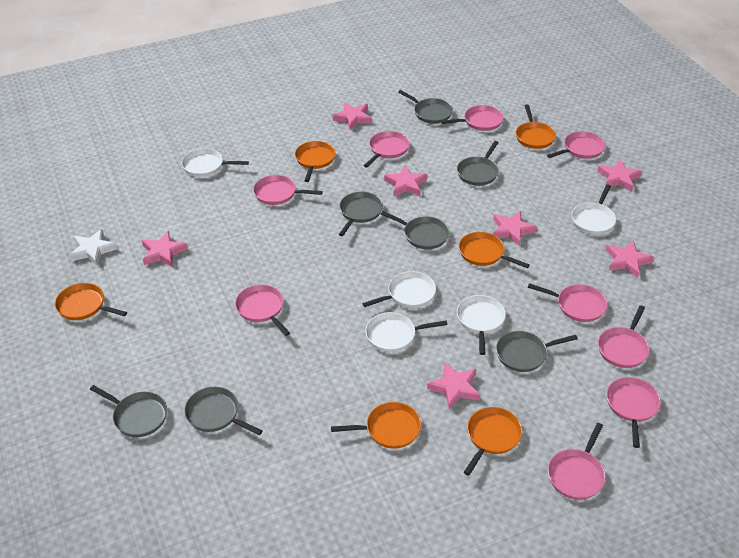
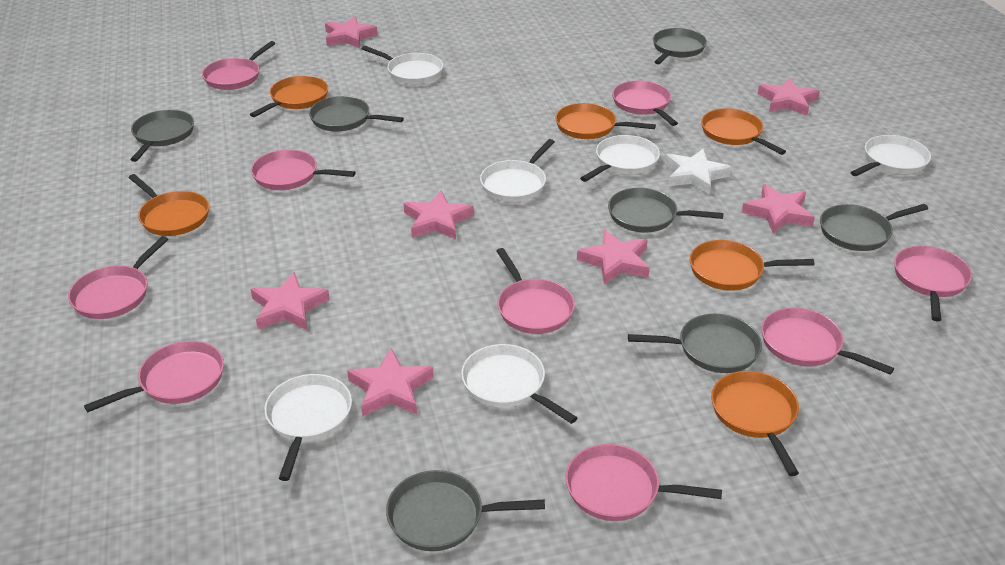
white pan: [181,148,249,177] [362,271,436,308] [365,312,447,352] [457,295,506,355] [571,185,616,234] = 5 -> [265,374,352,481] [362,46,443,84] [461,344,577,424] [480,139,555,202] [580,135,660,182] [850,135,931,176] = 6

